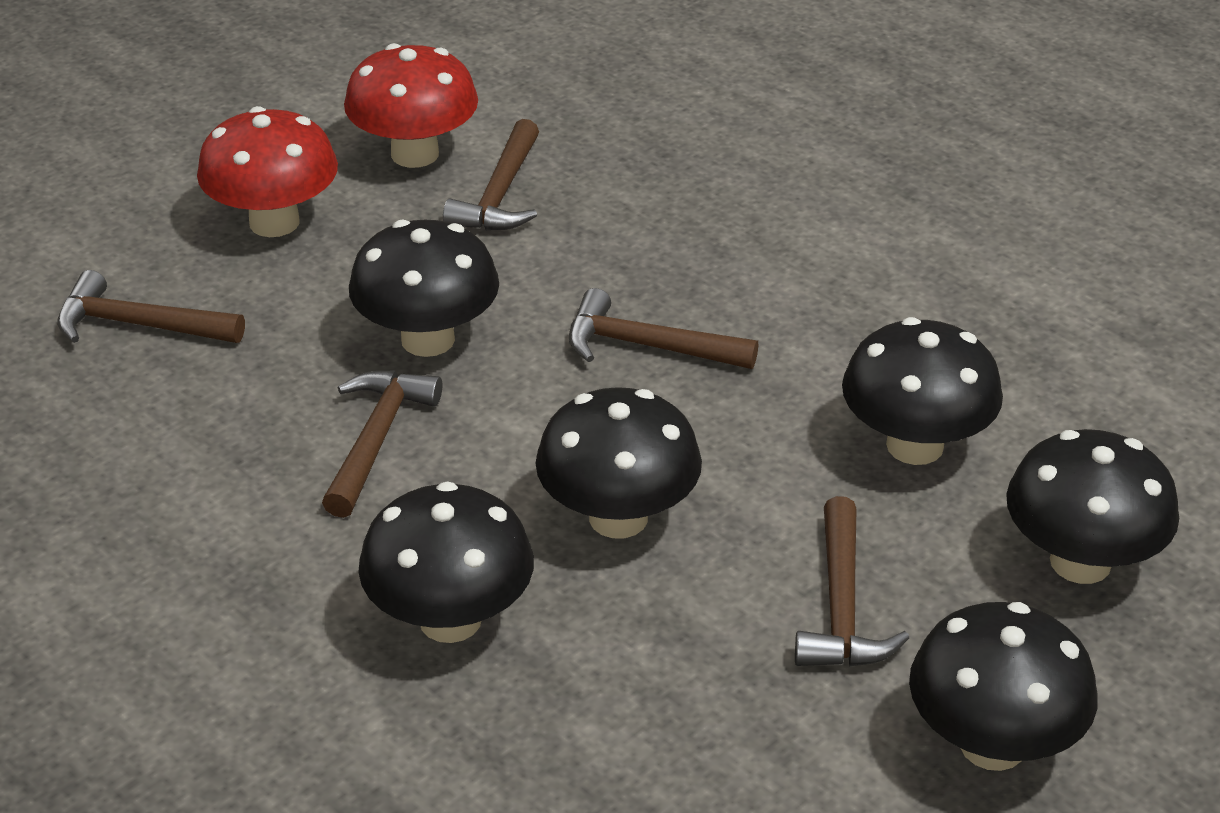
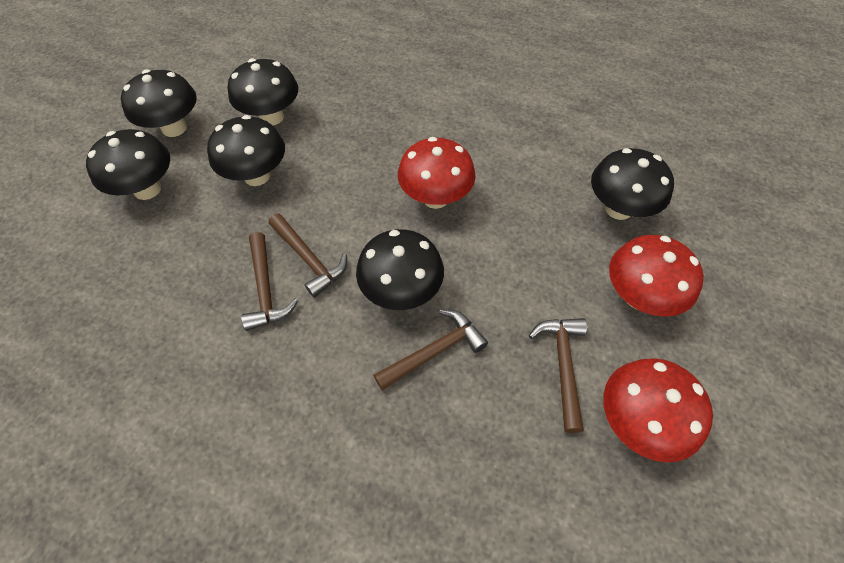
brown hammer: [57,270,245,343] [322,370,442,518] [443,119,539,231] [569,288,758,369] [795,496,909,667] = 5 -> [241,232,299,331] [269,213,347,297] [373,309,488,390] [529,318,587,433] = 4
red mushroom: [197,106,338,237] [344,43,478,168] = 2 -> [398,137,476,209] [603,358,713,462] [609,235,704,317] = 3

